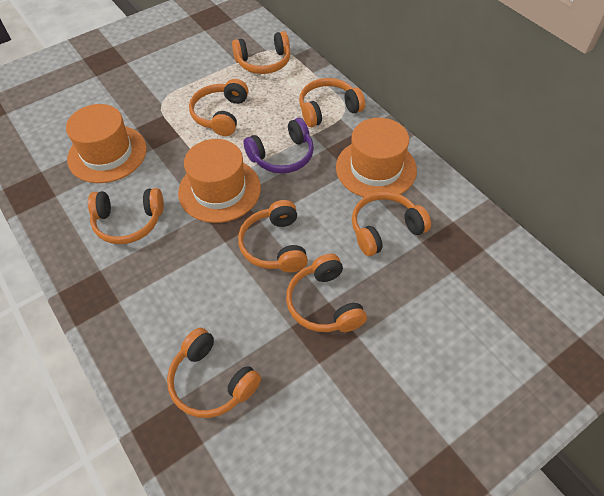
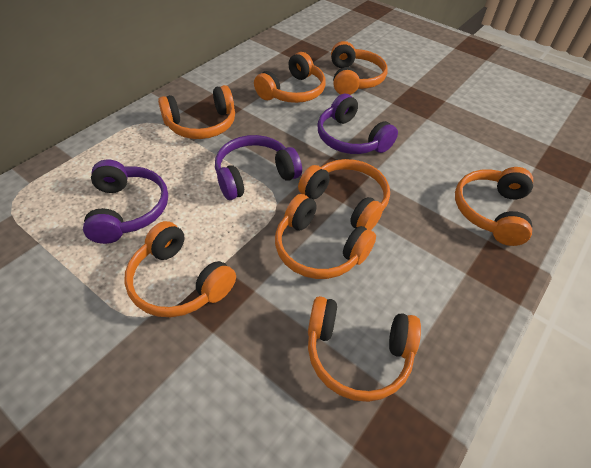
orange hat: [66,104,147,183] [178,139,261,223] [336,118,417,197] = 3 -> none = 0
purple headphones: [243,118,314,174] = 1 -> [83,160,168,244] [215,135,302,200] [317,94,398,154] = 3

